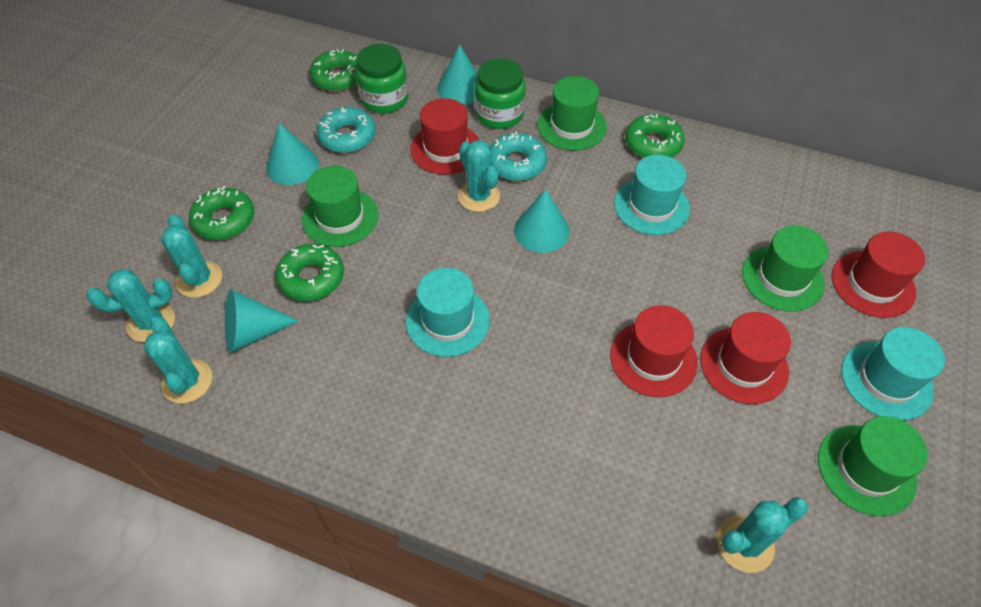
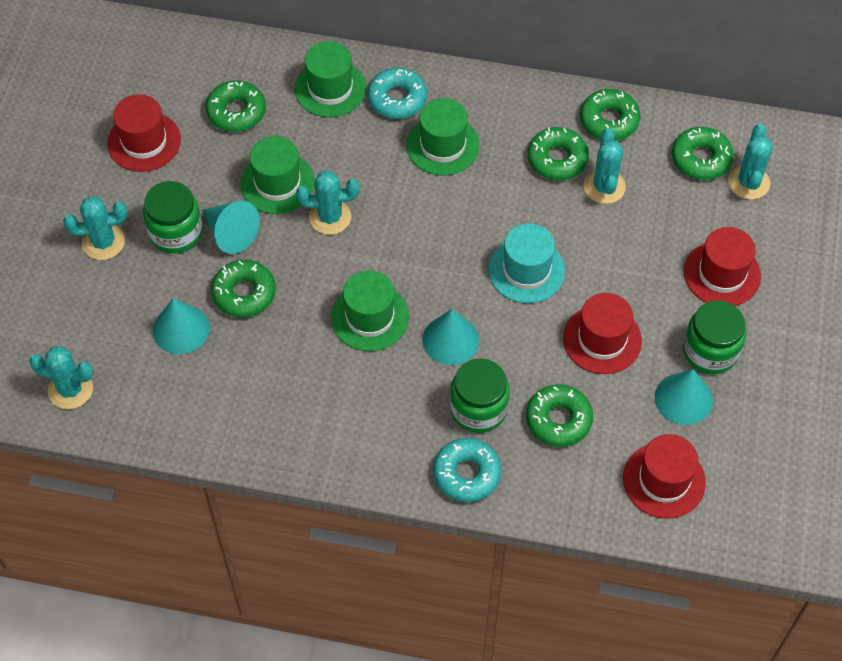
green donut: [189,186,254,240] [276,244,344,301] [310,49,357,92] [625,114,685,158] = 4 -> [206,80,266,132] [211,260,276,317] [526,384,593,447] [528,127,589,180] [580,89,640,141] [672,127,733,180] = 6
green jar: [356,43,409,114] [475,58,525,129] = 2 -> [143,181,203,254] [450,359,510,433] [683,301,746,374] = 3
turquoise hat: [406,268,490,357] [614,155,690,235] [841,327,945,420] = 3 -> [488,223,565,303] = 1

